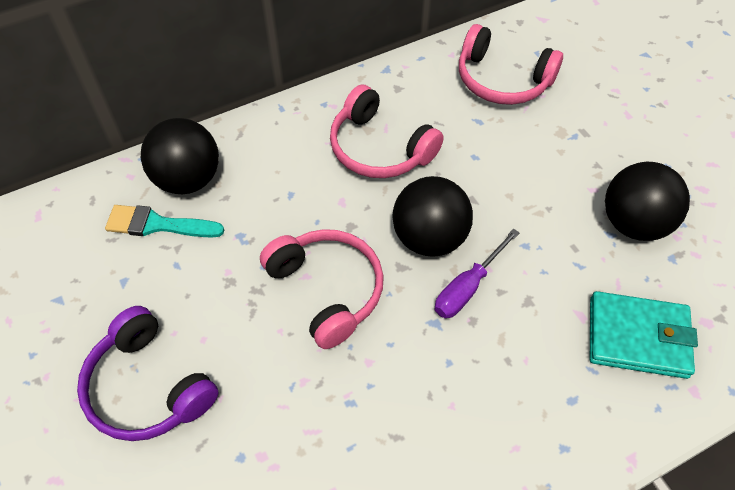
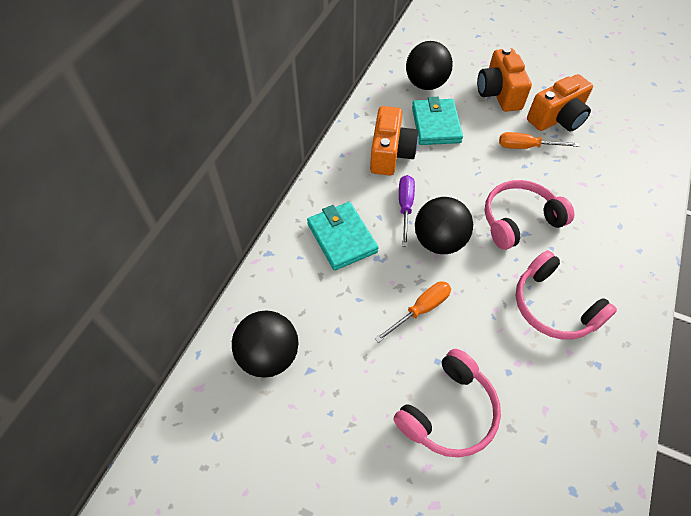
orange camera: none = 0 -> [370,106,419,176] [477,47,532,112] [527,74,593,132] = 3
orange screwdriver: none = 0 -> [374,281,451,343] [499,132,579,149] = 2
purple headphones: [77,306,219,441] = 1 -> none = 0
turquoise brush: [105,205,224,237] = 1 -> none = 0
turquoise wallet: [590,291,698,379] = 1 -> [307,202,379,271] [412,97,463,145] = 2

